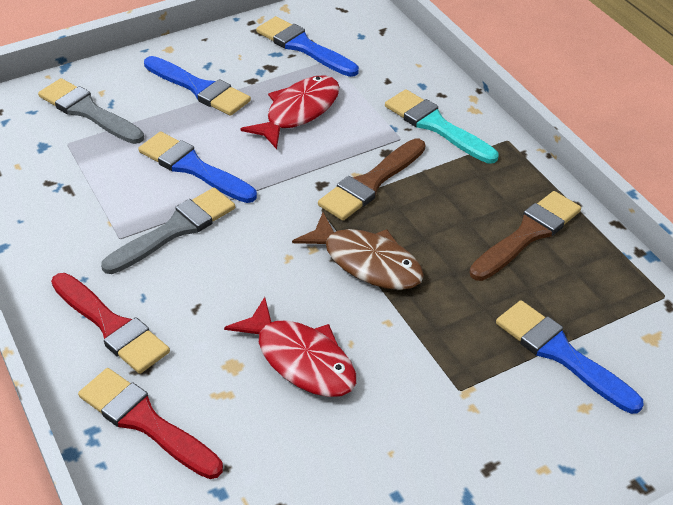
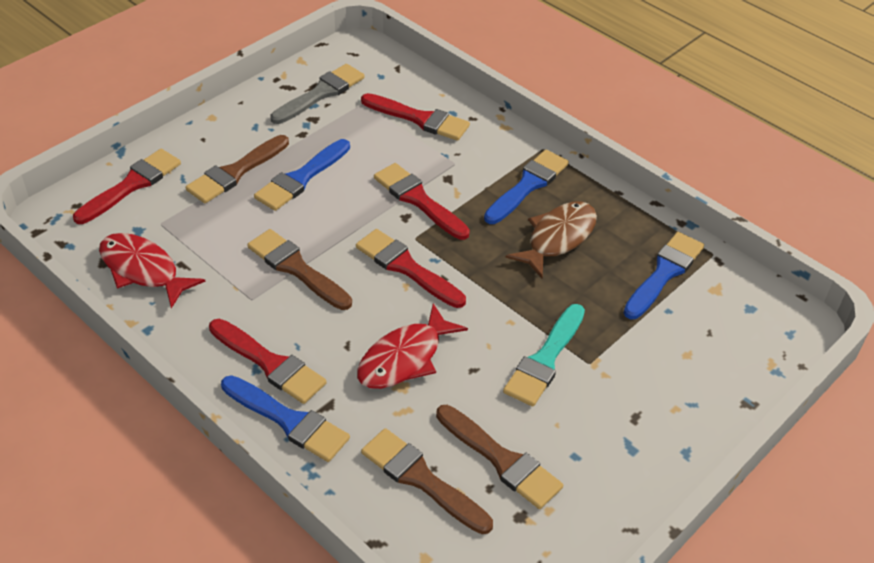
brown brush: [318,138,425,221] [470,191,581,281] = 2 -> [186,135,289,203] [247,229,352,310] [361,428,493,534] [436,405,563,509] = 4
grey brush: [38,78,144,144] [101,188,235,274] = 2 -> [270,64,365,124] = 1
red brush: [51,273,170,374] [78,368,223,479] = 2 -> [73,149,181,224] [209,319,327,404] [356,229,466,308] [361,93,470,141] [374,163,470,240] = 5

